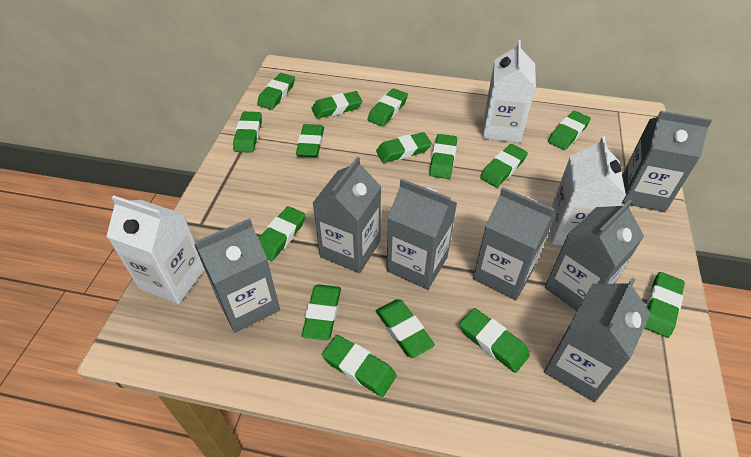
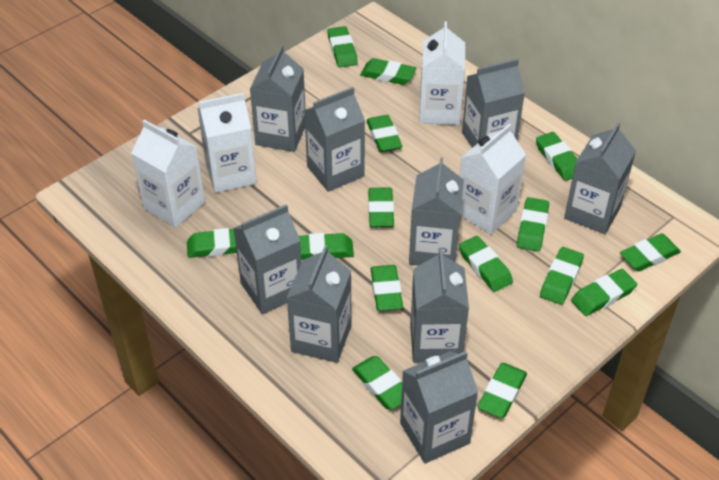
grey carton: [194,218,280,333] [313,157,381,273] [387,179,457,290] [473,187,556,300] [544,278,651,402] [545,199,644,311] [622,111,712,212] = 7 -> [233,204,301,314] [250,45,306,152] [287,245,352,363] [304,87,365,192] [400,351,478,463] [409,157,464,266] [410,249,469,363] [462,59,525,148] [564,122,636,234] = 9
white carton: [106,195,205,304] [483,40,536,143] [551,136,626,245] = 3 -> [131,120,205,228] [197,93,257,193] [419,22,465,125] [460,124,526,235] = 4

